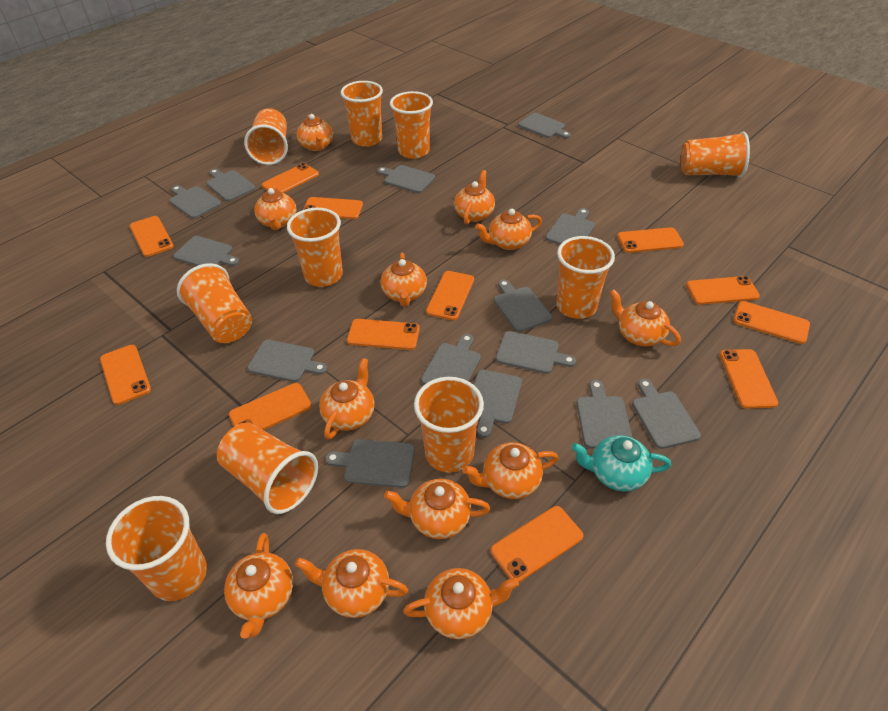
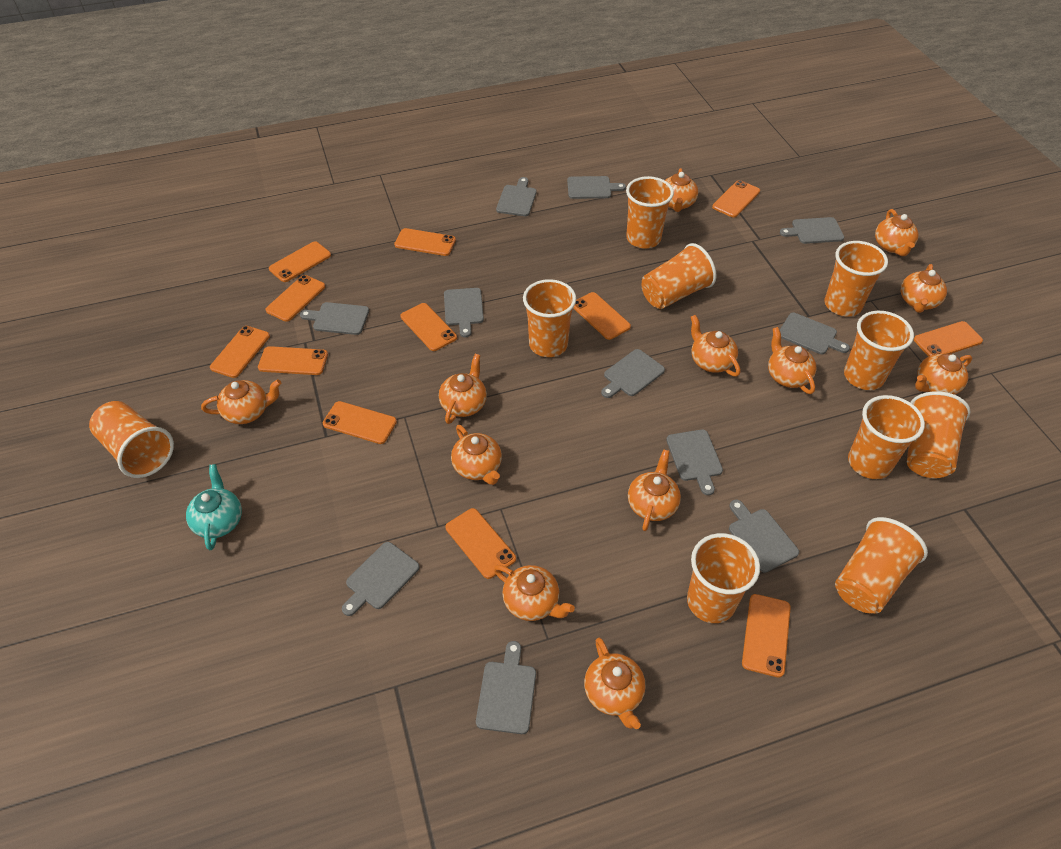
grey cutting board: [169,185,221,219] [174,236,239,266] [206,169,255,201] [247,340,328,382] [325,439,415,488] [377,165,435,193] [421,334,481,385] [474,370,522,438] [494,279,552,332] [496,331,576,374] [518,113,571,138] [545,208,595,245] [576,380,633,449] [632,379,701,449] = 14 -> [300,302,369,335] [342,542,420,616] [444,288,484,337] [476,641,536,734] [496,177,537,216] [567,176,626,199] [601,349,665,398] [666,429,723,495] [729,499,799,573] [780,217,845,244] [780,313,850,354] = 11

